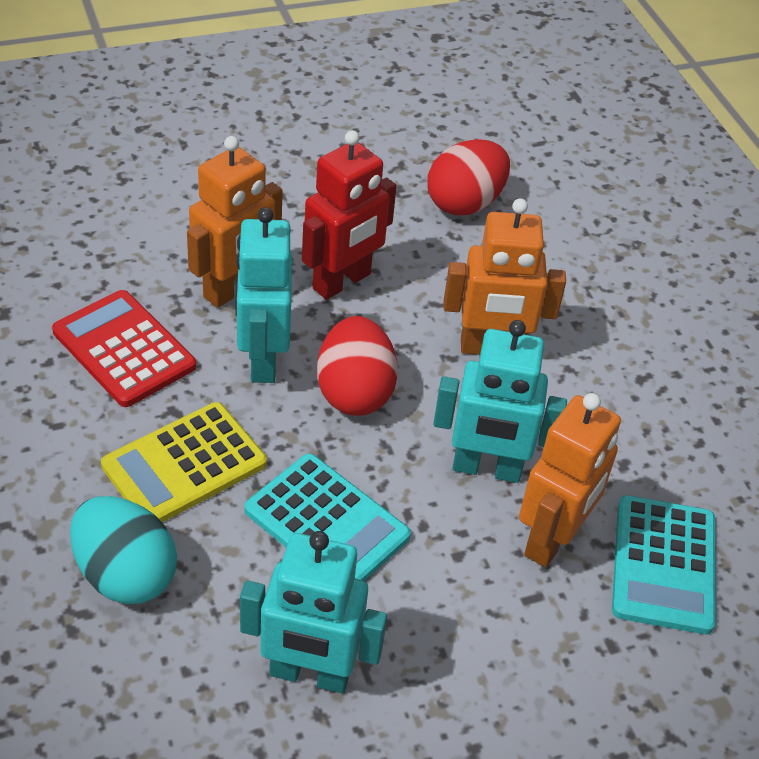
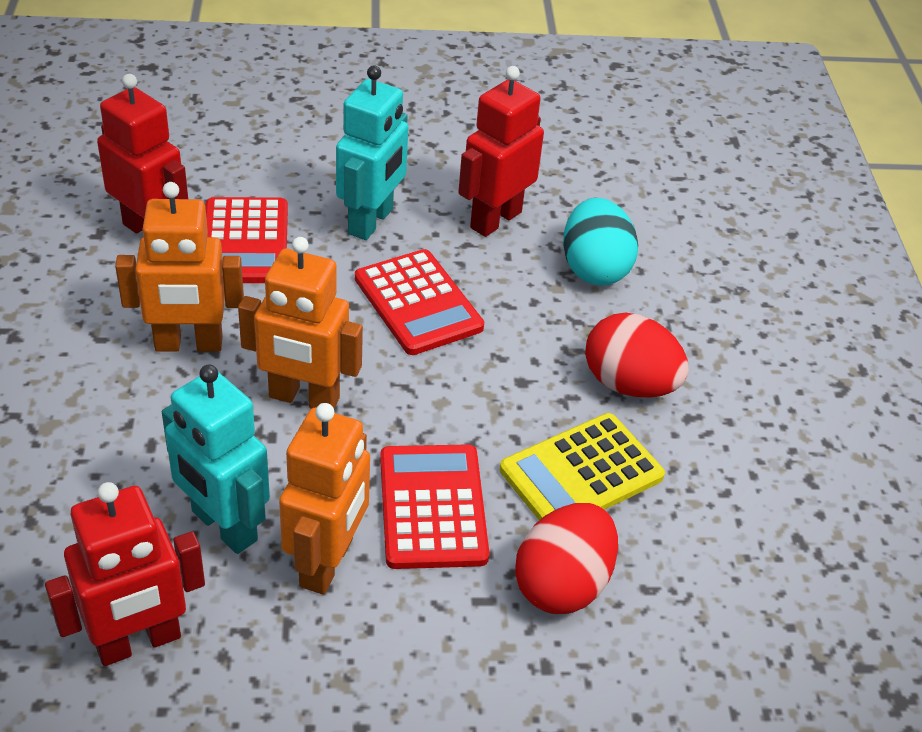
red calculator: [52,290,196,407] = 1 -> [205,197,288,283] [355,249,484,355] [380,444,489,569] = 3
red robot: [302,130,397,300] = 1 -> [45,482,205,666] [97,74,188,233] [458,66,544,237] = 3
turquoise calculator: [244,454,411,581] [612,495,716,634] = 2 -> none = 0
turquoise robot: [235,207,292,383] [240,531,387,693] [433,320,567,483] = 3 -> [162,364,270,554] [336,65,408,240] = 2

